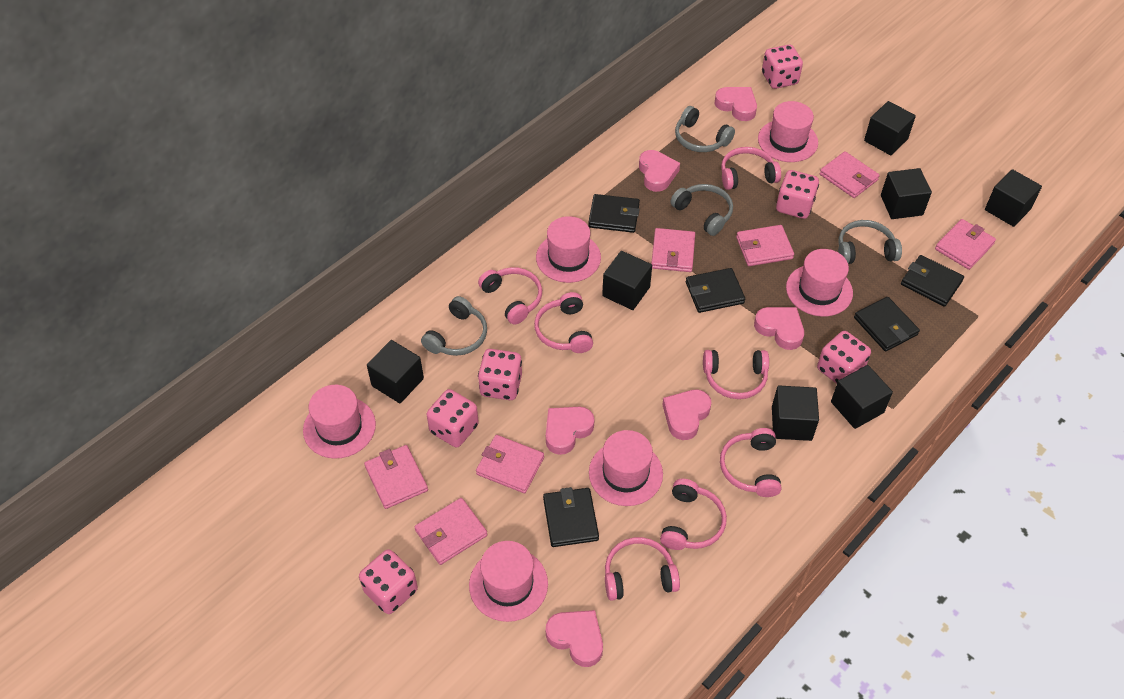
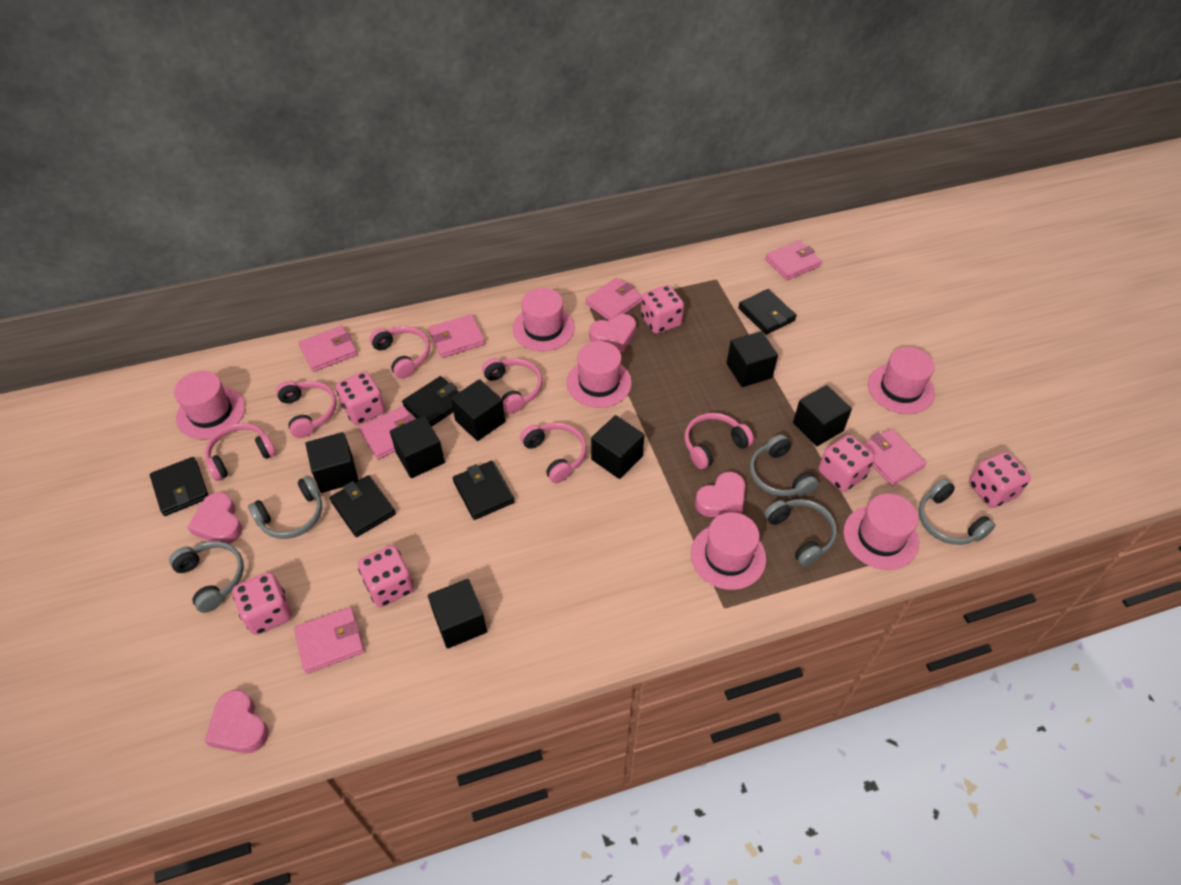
grey headphones: [421,296,487,356] [670,184,733,236] [675,106,735,152] [838,220,902,264] = 4 -> [169,541,244,613] [248,476,322,539] [750,434,819,496] [764,499,837,567] [918,479,995,545] = 5
pink headphones: [478,267,542,325] [534,292,593,353] [605,537,680,601] [660,479,727,550] [703,350,769,399] [720,428,781,497] [721,147,781,190] = 7 -> [205,423,276,481] [276,381,337,438] [369,326,430,379] [482,358,542,414] [520,422,587,483] [684,413,754,469] = 6
pink heart: [546,407,594,455] [546,610,603,667] [639,150,680,192] [662,390,711,440] [714,87,757,121] [754,307,804,350] = 6 -> [187,492,242,544] [205,690,269,753] [589,314,636,352] [695,472,745,517] = 4

